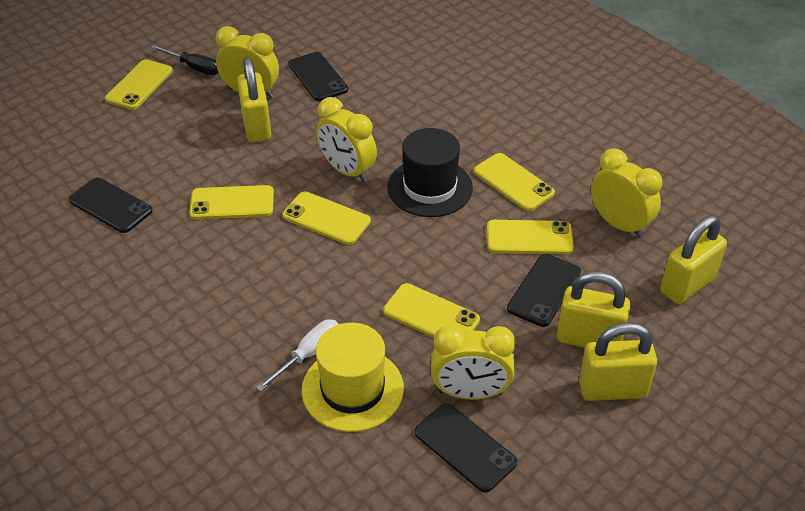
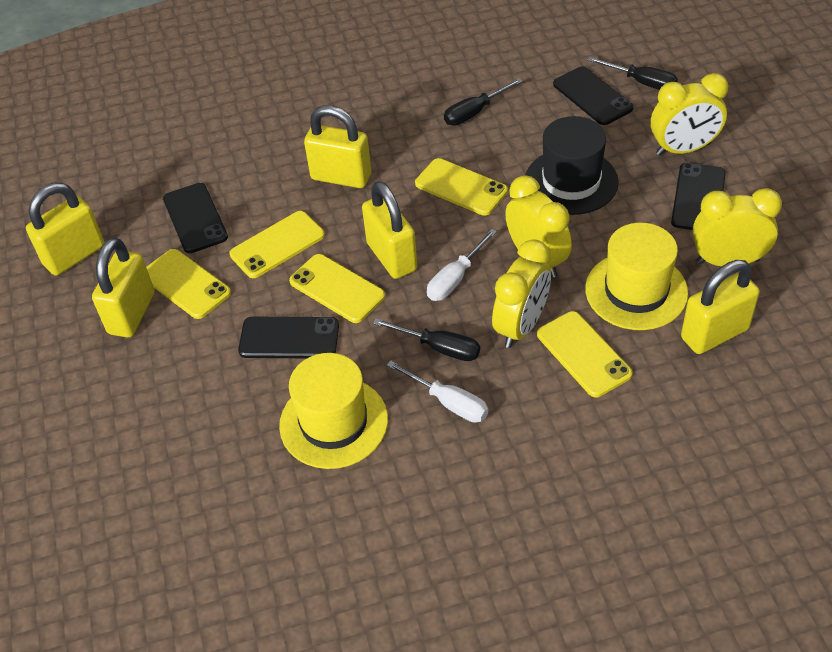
black screwdriver: [151,45,218,75] = 1 -> [373,318,480,361] [444,78,523,126] [588,57,678,90] = 3
white screwdriver: [256,320,339,391] = 1 -> [387,360,488,423] [427,229,497,301] = 2
yellow hat: [302,323,404,432] = 1 -> [279,353,388,469] [585,223,688,330] = 2
yellow padlock: [237,57,271,142] [557,271,630,348] [579,322,657,401] [660,215,727,304] = 4 -> [26,183,104,276] [92,238,155,338] [304,105,371,188] [362,181,417,279] [681,260,760,354] = 5
yellow phone: [105,59,173,110] [189,185,274,219] [283,191,371,245] [383,283,480,338] [474,153,555,211] [487,220,574,254] = 6 -> [146,249,231,319] [230,211,325,278] [289,254,385,323] [415,158,508,216] [537,311,633,397] = 5

